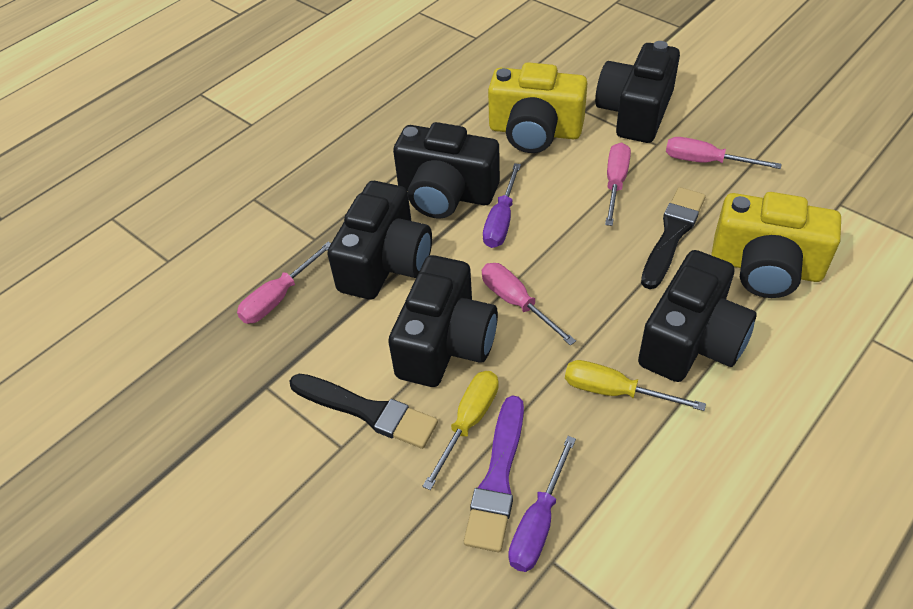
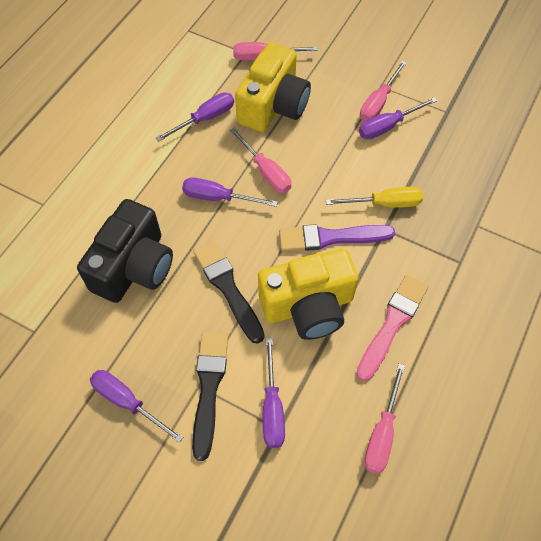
black camera: [327,181,432,300] [388,255,498,387] [393,122,500,219] [595,41,680,143] [638,250,757,382] = 5 -> [77,199,173,303] = 1
pink brush: none = 0 -> [356,275,429,381] = 1
purple screwdriver: [483,163,521,248] [508,436,576,572] = 2 -> [90,370,184,443] [156,92,234,142] [182,177,277,207] [263,337,285,448] [359,97,437,139] = 5
yellow screwdriver: [422,371,499,490] [565,360,706,411] = 2 -> [326,187,423,208] = 1

